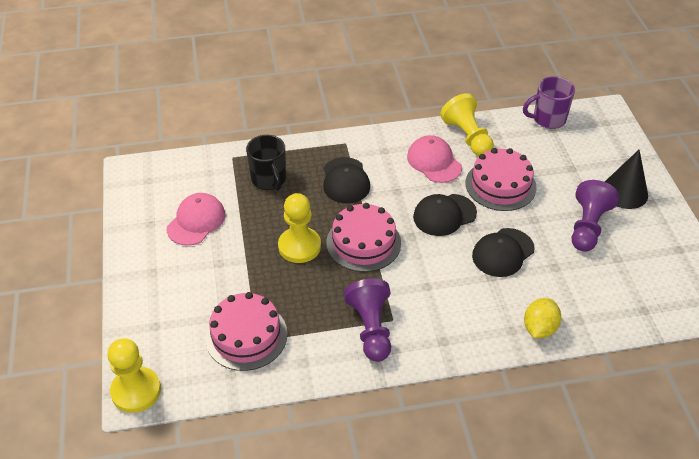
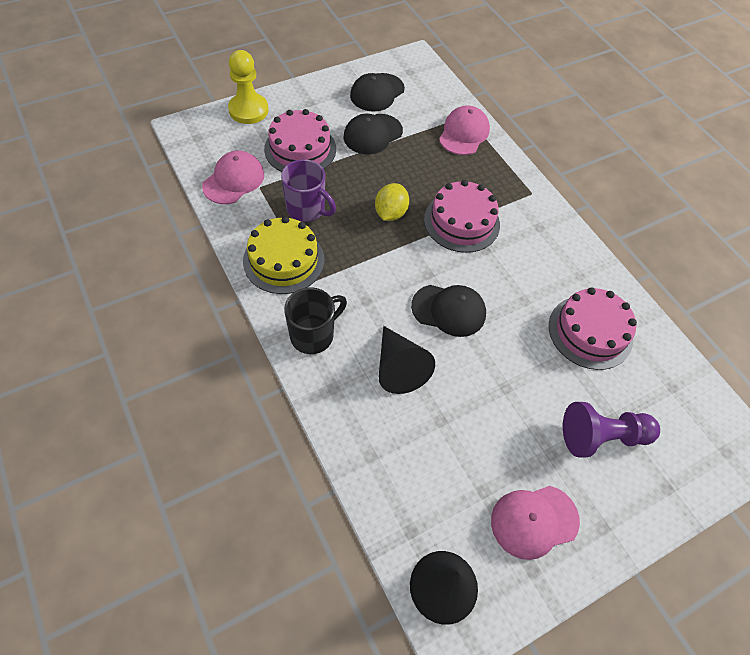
black cone: [605,150,648,209] = 1 -> [379,326,435,394] [410,551,478,625] = 2
pink cap: [167,193,225,246] [407,135,462,183] = 2 -> [202,151,264,204] [439,105,490,155] [491,486,580,560] = 3
purple pawn: [344,279,391,362] [572,180,619,252] = 2 -> [563,402,660,457] = 1
yellow cake: none = 0 -> [243,216,324,294] = 1
yellow pawn: [108,338,161,413] [278,193,321,263] [440,93,494,156] = 3 -> [228,50,268,124] = 1

